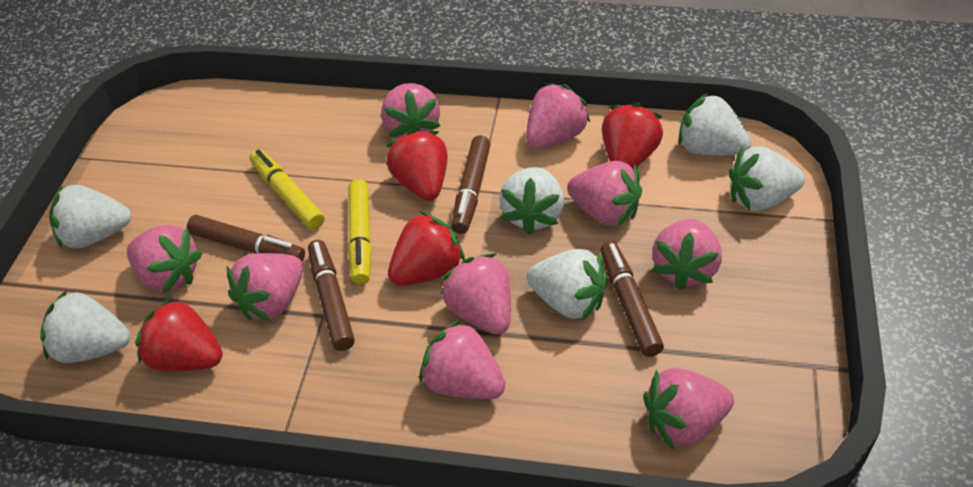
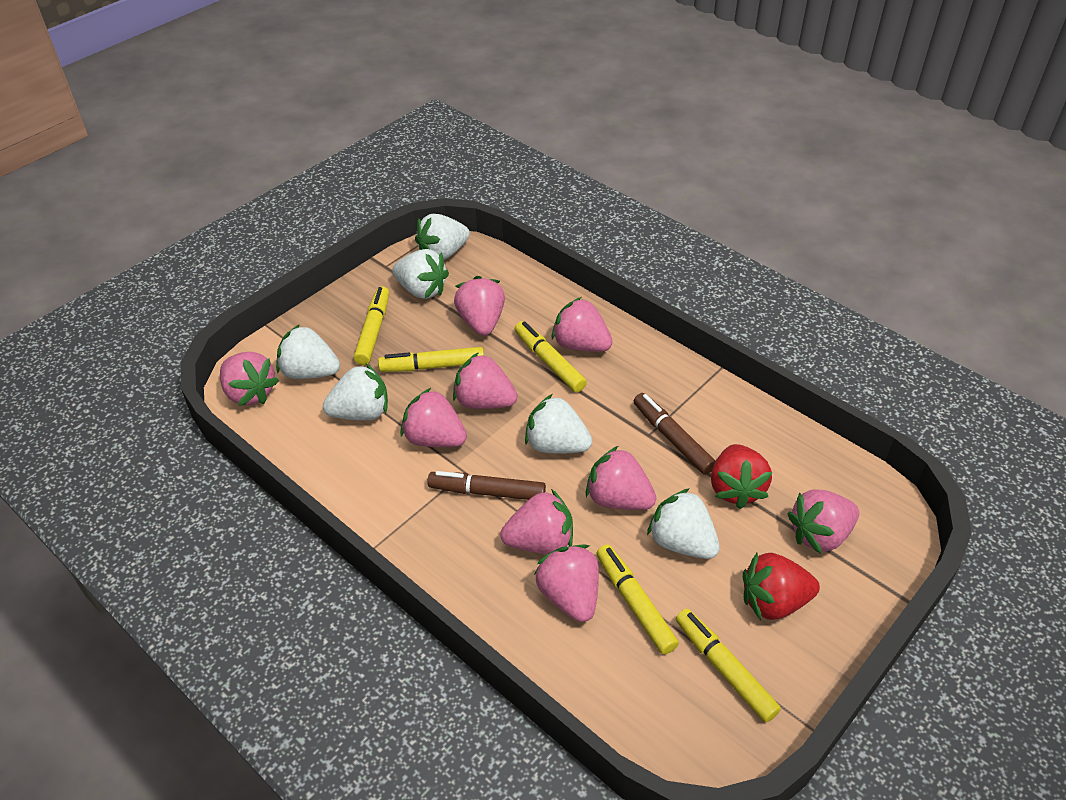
brown marker: [187,215,305,262] [308,240,355,351] [451,135,490,234] [600,241,664,357] = 4 -> [427,471,546,500] [634,393,716,475] = 2
red strawberry: [135,297,223,372] [386,129,447,201] [388,211,465,286] [602,102,663,169] = 4 -> [711,444,772,509] [743,553,820,620] = 2
yellow marker: [250,149,325,230] [348,179,372,285] = 2 -> [354,286,389,365] [378,347,484,372] [515,321,587,392] [597,545,679,654] [676,609,781,722] = 5

